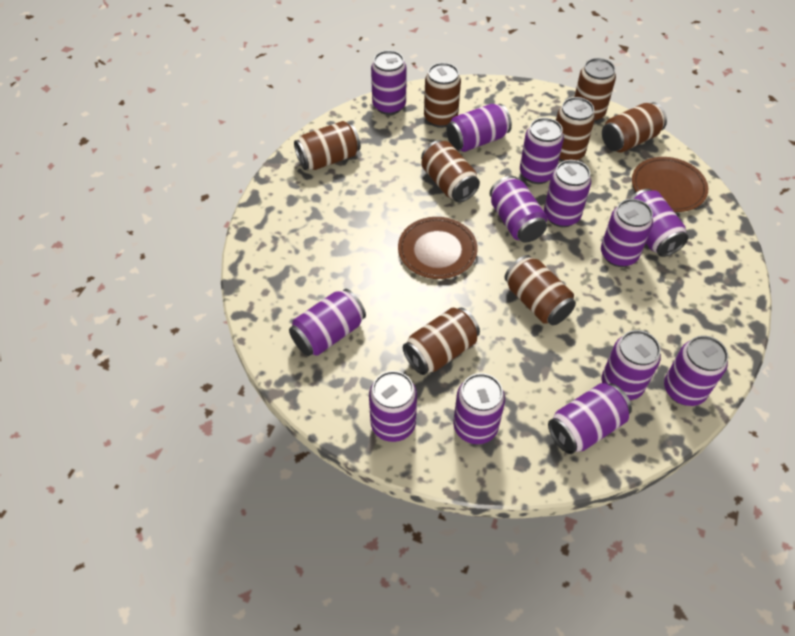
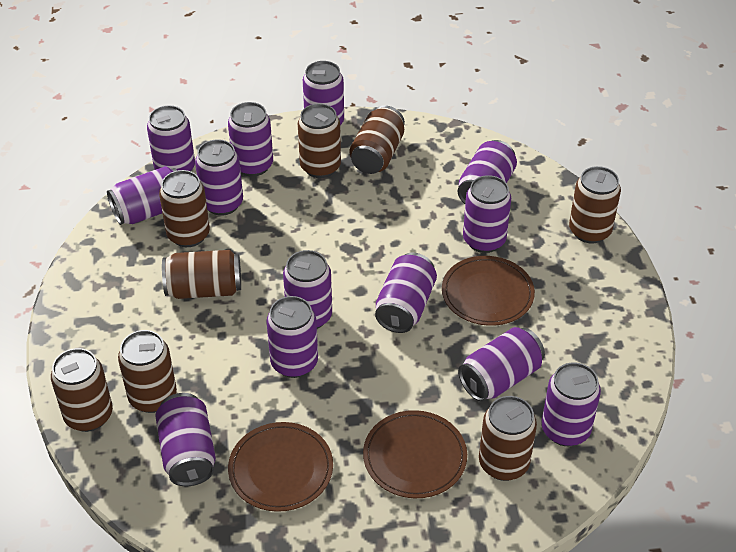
brown plate: [398,217,478,279] [632,157,708,212] = 2 -> [228,422,333,512] [363,410,467,498] [442,256,535,326] = 3

